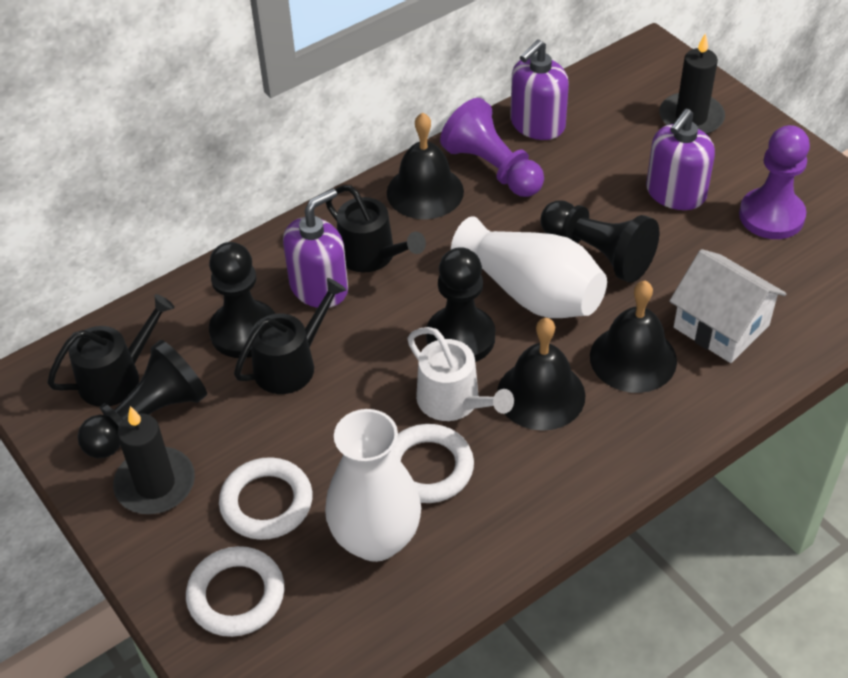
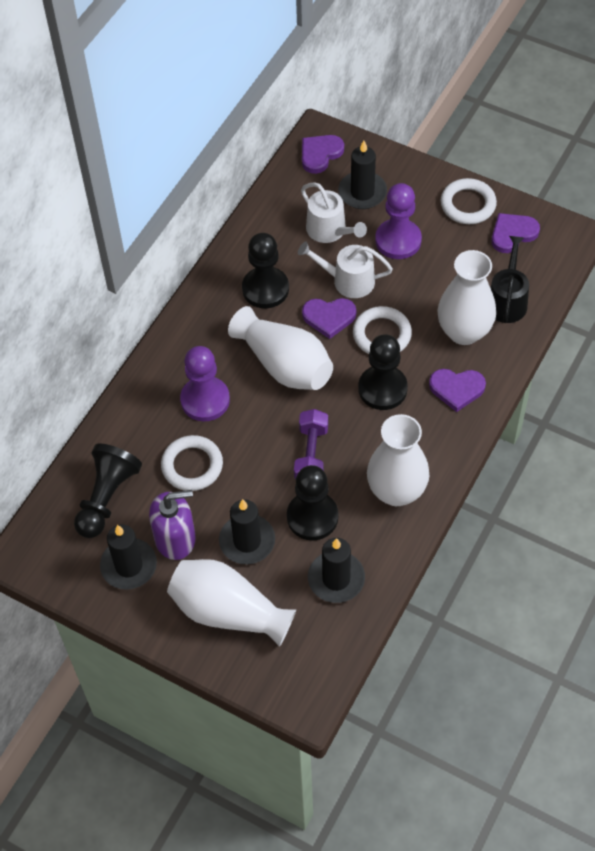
black bell: [387,112,464,219] [497,318,585,431] [590,281,677,393] = 3 -> none = 0
black candle: [113,406,195,514] [659,33,725,134] = 2 -> [100,525,157,590] [219,499,275,564] [308,538,365,603] [338,140,387,209] = 4
black watering can: [47,294,174,407] [234,278,346,394] [326,185,426,272] = 3 -> [490,236,529,323] = 1
purple dumbbell: none = 0 -> [294,409,328,479] = 1
purple heart: none = 0 -> [302,135,344,174] [302,298,356,339] [429,369,486,412] [492,213,540,253] = 4
purple soap dispenser: [283,188,348,308] [510,40,569,140] [646,109,715,210] = 3 -> [149,490,196,560] = 1
white house: [669,249,786,363] = 1 -> none = 0
white vase: [325,409,421,562] [451,216,607,318] = 2 -> [167,559,296,647] [228,306,333,390] [367,414,429,506] [437,250,496,345] = 4
white watering can: [407,327,514,421] = 1 -> [298,242,393,298] [301,182,367,243] = 2

